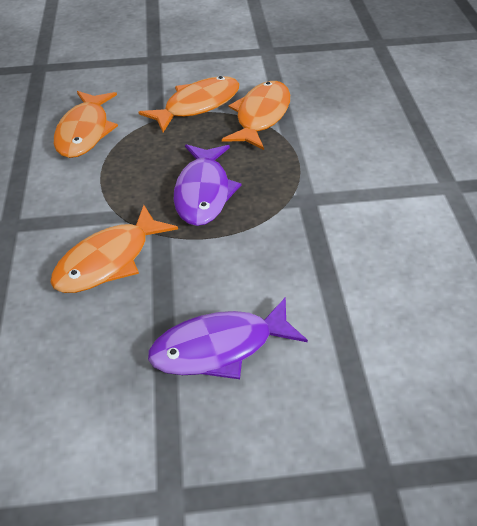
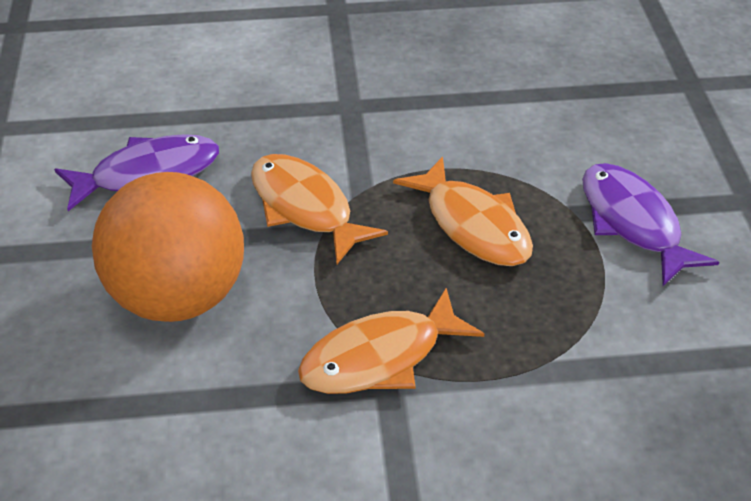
orange ball: none = 0 -> [92,172,244,322] = 1
orange fish: [50,205,178,293] [54,91,118,158] [138,76,239,132] [222,81,290,150] = 4 -> [251,154,388,264] [298,288,484,394] [393,156,533,266] = 3

